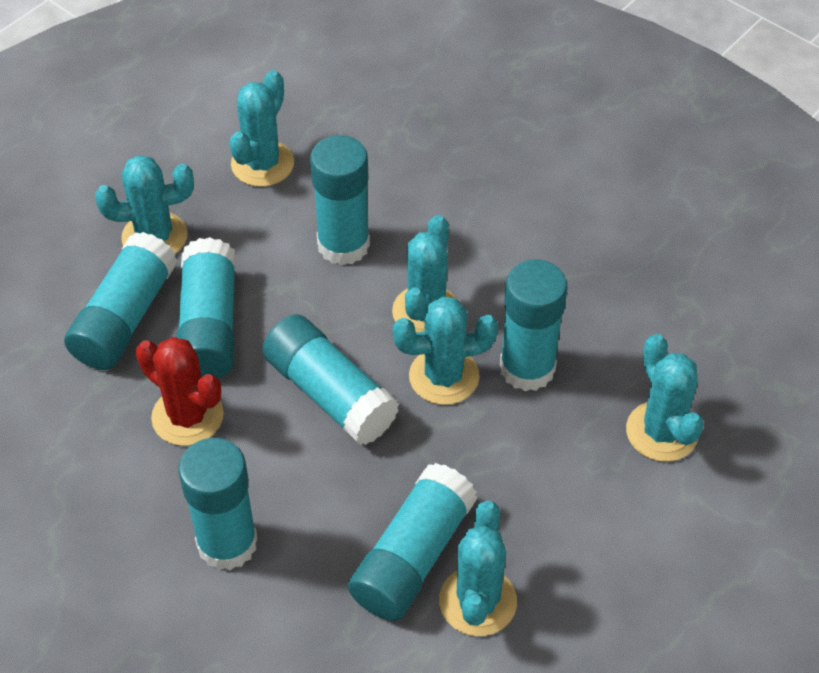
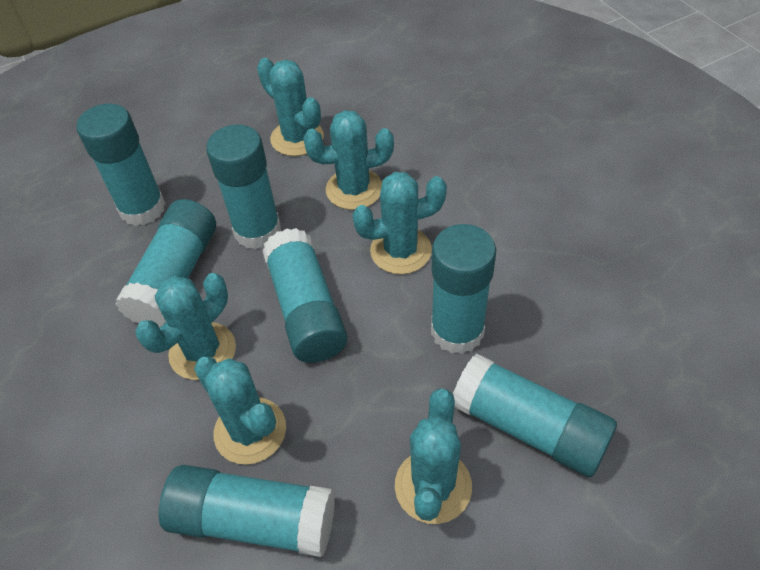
red cactus: [136,337,224,446] = 1 -> none = 0

